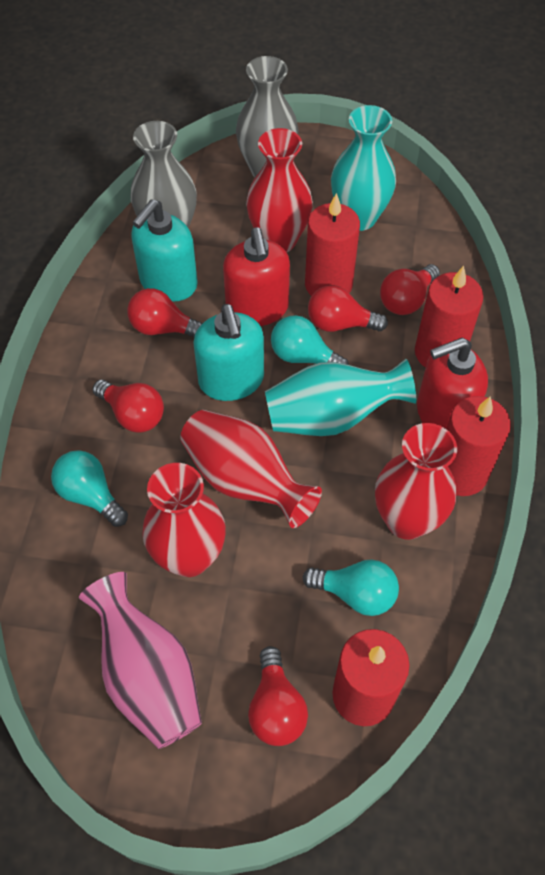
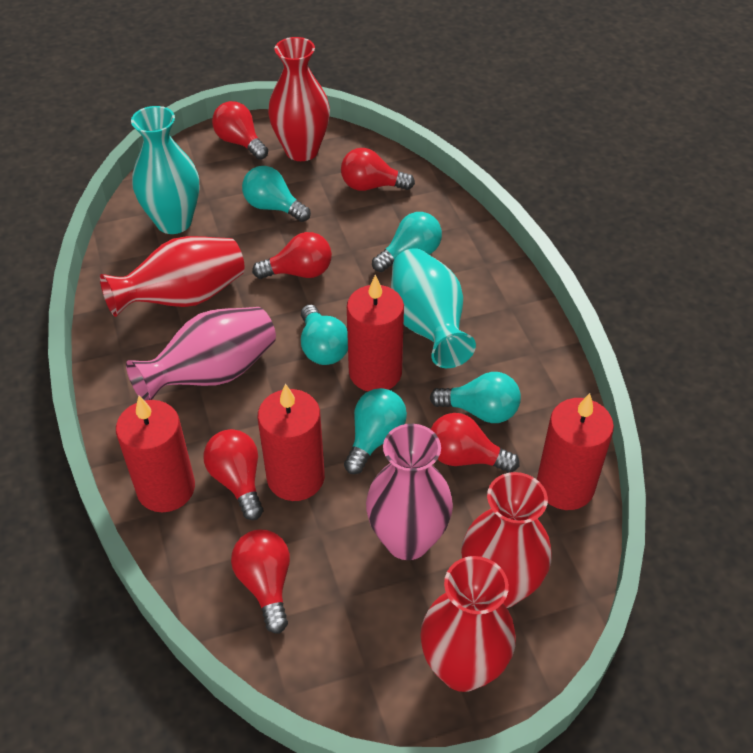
grey vase: [131,121,197,228] [236,56,299,177] = 2 -> none = 0
pink vase: [79,572,202,749] = 1 -> [126,307,276,400] [366,424,453,560] = 2
red light bulb: [92,380,164,433] [127,288,203,338] [248,646,308,746] [308,285,388,332] [380,264,440,315] = 5 -> [204,429,263,520] [212,101,268,160] [231,530,290,634] [252,232,332,279] [341,148,415,191] [431,413,520,473] = 6
red soap dispenser: [223,227,290,326] [417,338,488,429] = 2 -> none = 0
turquoise light bulb: [51,450,128,527] [271,315,349,365] [303,559,399,616] = 3 -> [242,166,311,222] [301,305,348,365] [344,388,407,474] [372,212,442,272] [430,372,521,423] = 5
turquoise soap dispenser: [132,199,198,302] [193,304,264,401] = 2 -> none = 0

